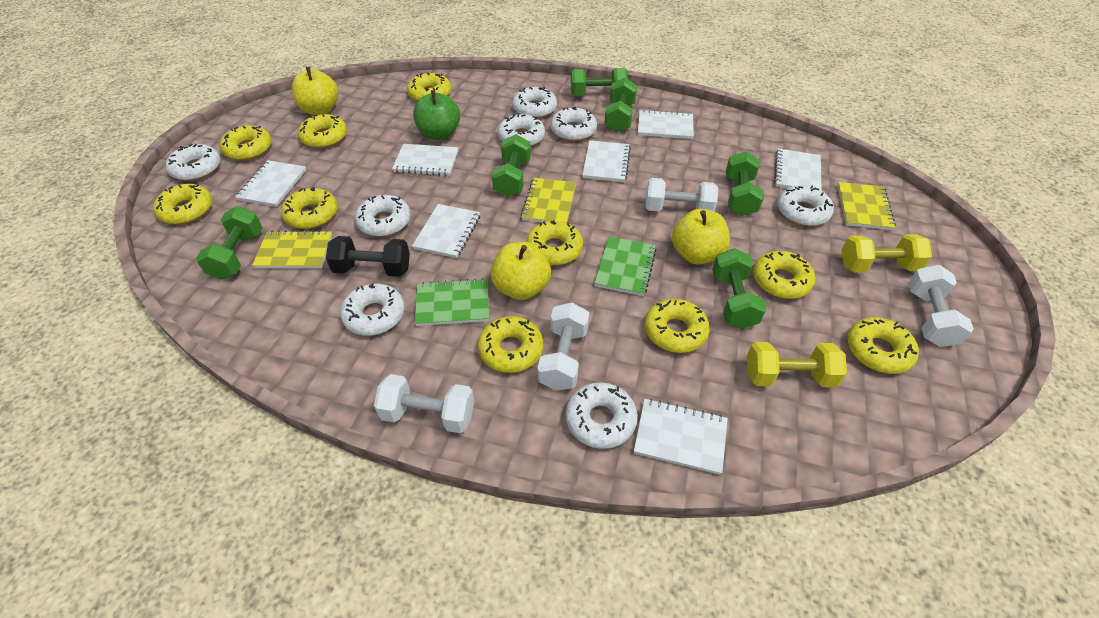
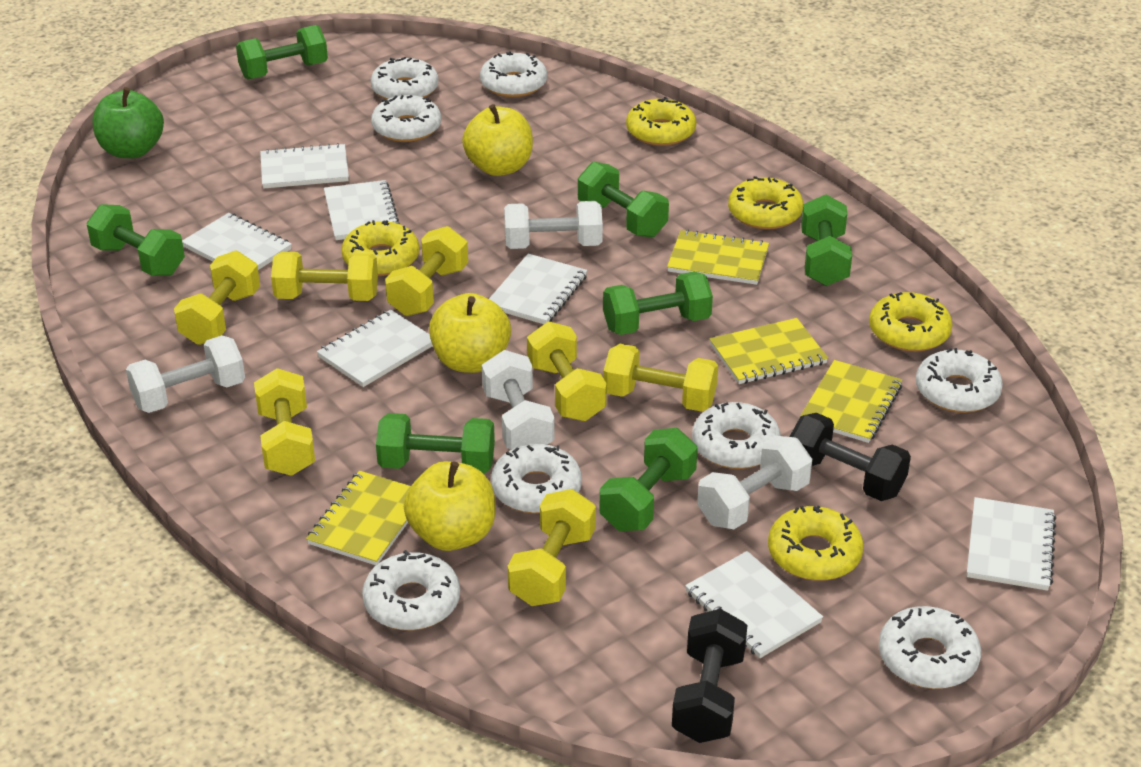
black dumbbell: [326,236,410,277] = 1 -> [672,609,747,743] [789,413,911,501] = 2
green dumbbell: [196,206,262,280] [492,134,531,197] [571,68,628,96] [604,78,637,132] [713,248,767,329] [726,151,764,216] = 6 -> [87,204,185,276] [236,25,328,80] [376,413,495,474] [578,162,669,238] [599,428,697,531] [603,272,713,335] [801,195,852,286] = 7
green notebook: [415,278,489,326] [594,236,657,296] = 2 -> none = 0
yellow donut: [153,184,212,224] [220,125,272,161] [281,187,338,229] [298,114,347,148] [407,73,451,101] [478,316,543,373] [526,220,583,265] [645,299,710,353] [753,251,815,299] [847,317,919,374] = 10 -> [341,220,419,276] [626,97,696,146] [728,176,803,230] [768,505,864,581] [869,292,952,352] = 5
yellow dumbbell: [747,342,847,388] [841,234,932,273] = 2 -> [174,250,260,345] [254,368,315,476] [271,252,378,301] [385,226,468,316] [508,489,596,606] [527,322,607,421] [603,344,718,412] = 7
yellow notebook: [252,230,333,269] [521,178,576,223] [837,182,896,230] = 3 -> [306,471,411,565] [667,230,769,285] [710,318,828,384] [800,360,902,443] = 4

